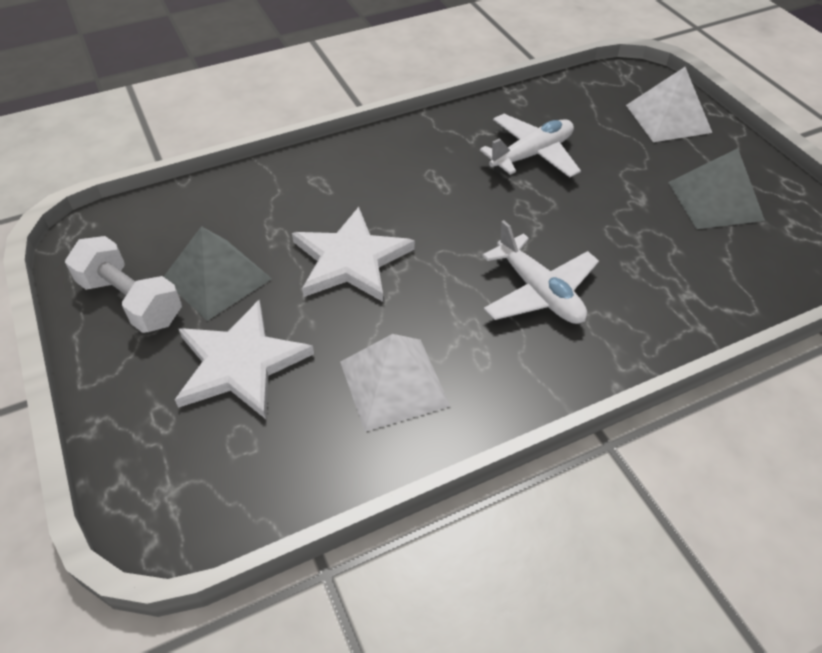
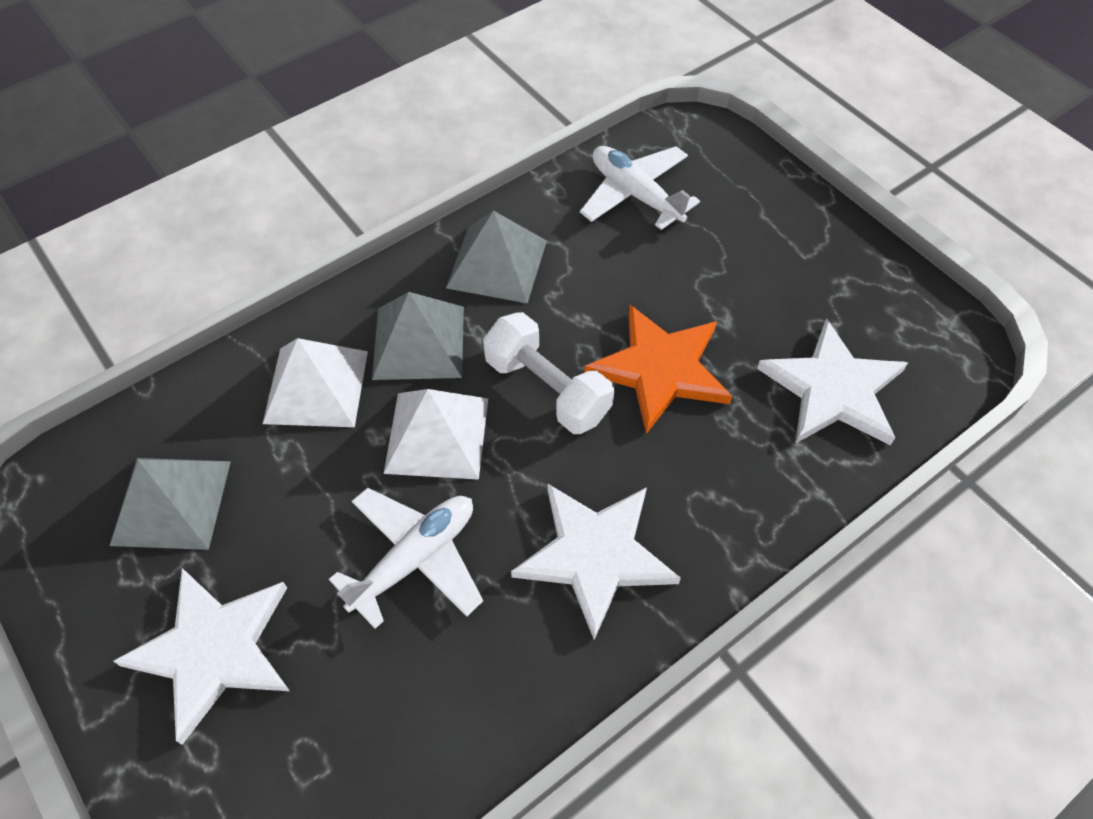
grey pyramid: [164,226,272,321] [668,148,765,229] = 2 -> [110,458,231,550] [372,292,464,380] [446,210,547,303] = 3
orange star: none = 0 -> [584,305,732,434] = 1
white star: [175,300,314,419] [292,207,415,302] = 2 -> [113,568,290,745] [511,484,681,640] [757,318,908,445] = 3

